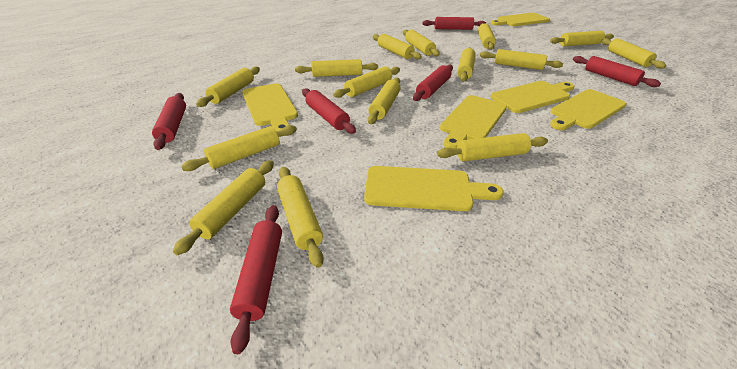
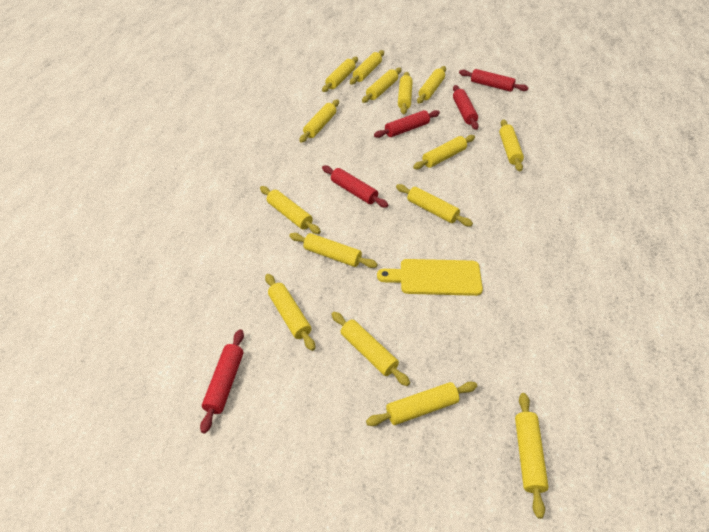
red rolling pin: [152,93,186,150] [230,205,282,354] [302,88,356,134] [413,65,453,101] [422,17,486,30] [573,56,661,87] = 6 -> [200,329,244,433] [322,165,388,208] [374,110,440,138] [453,85,479,130] [459,69,528,92] = 5
yellow cutting board: [242,83,298,132] [364,166,503,211] [440,95,507,149] [491,13,550,26] [491,81,575,113] [550,89,626,130] = 6 -> [377,259,483,296] = 1

